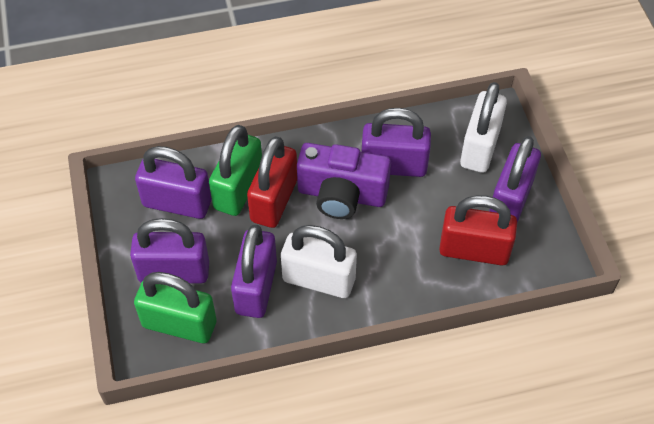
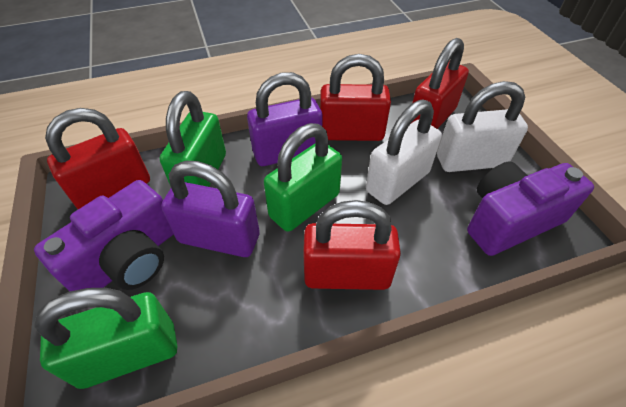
green padlock: [134,272,217,343] [209,125,262,216] = 2 -> [34,288,177,389] [160,91,226,187] [264,123,342,232] = 3
purple camera: [297,143,391,219] = 1 -> [34,180,174,292] [467,162,594,256] = 2
purple padlock: [130,218,209,283] [135,146,212,219] [231,225,277,318] [362,108,431,177] [489,136,541,223] = 5 -> [161,161,260,257] [247,72,323,166] = 2
red padlock: [247,136,297,228] [439,195,517,265] = 2 -> [45,108,150,209] [303,200,401,290] [320,54,391,141] [412,38,469,129] = 4

